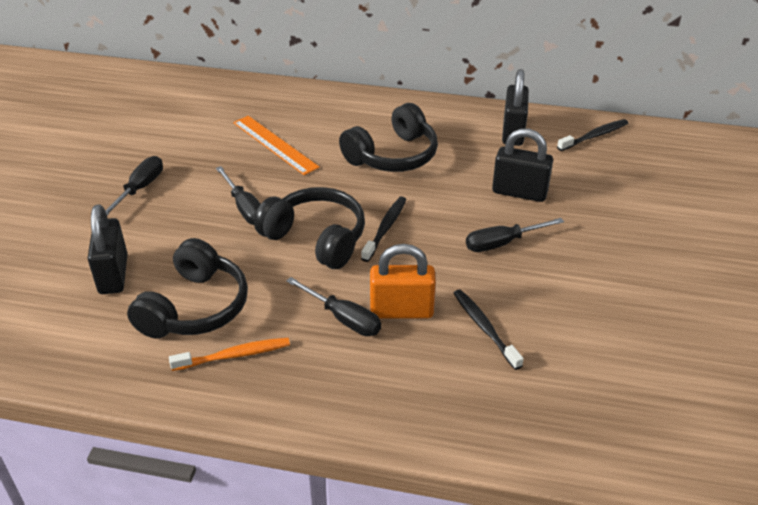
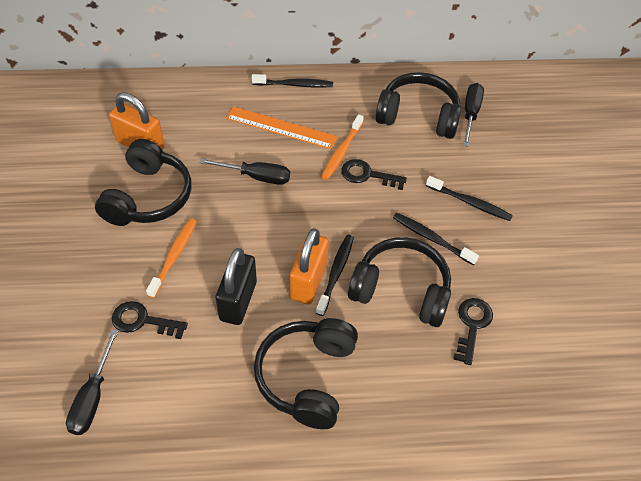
black headphones: [127,238,248,339] [254,187,365,269] [339,103,438,172] = 3 -> [95,139,191,226] [254,318,358,429] [348,237,451,327] [375,72,462,139] = 4
black key: none = 0 -> [112,301,188,339] [341,159,407,190] [454,298,493,365] = 3
black padlock: [87,204,128,294] [492,129,553,202] [502,69,529,146] = 3 -> [216,248,257,325] = 1
black screwdriver: [106,156,163,216] [216,166,261,225] [286,277,381,336] [466,218,564,252] = 4 -> [66,330,118,435] [200,158,290,185] [463,83,484,147] = 3
black toothbrush: [361,196,407,262] [454,289,524,370] [557,119,628,151] = 3 -> [252,74,333,88] [316,235,354,316] [393,213,479,265] [426,176,513,221] = 4
orange padlock: [370,244,436,318] = 1 -> [109,92,165,150] [290,228,329,304] = 2
orange toothbrush: [169,338,290,371] = 1 -> [146,219,197,298] [321,114,364,180] = 2

